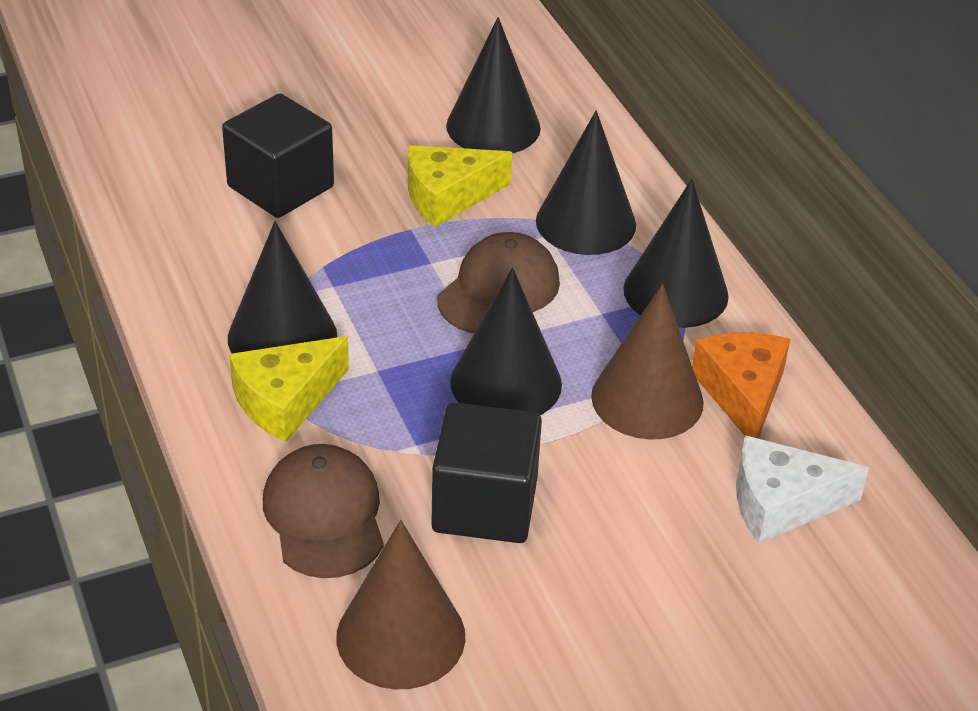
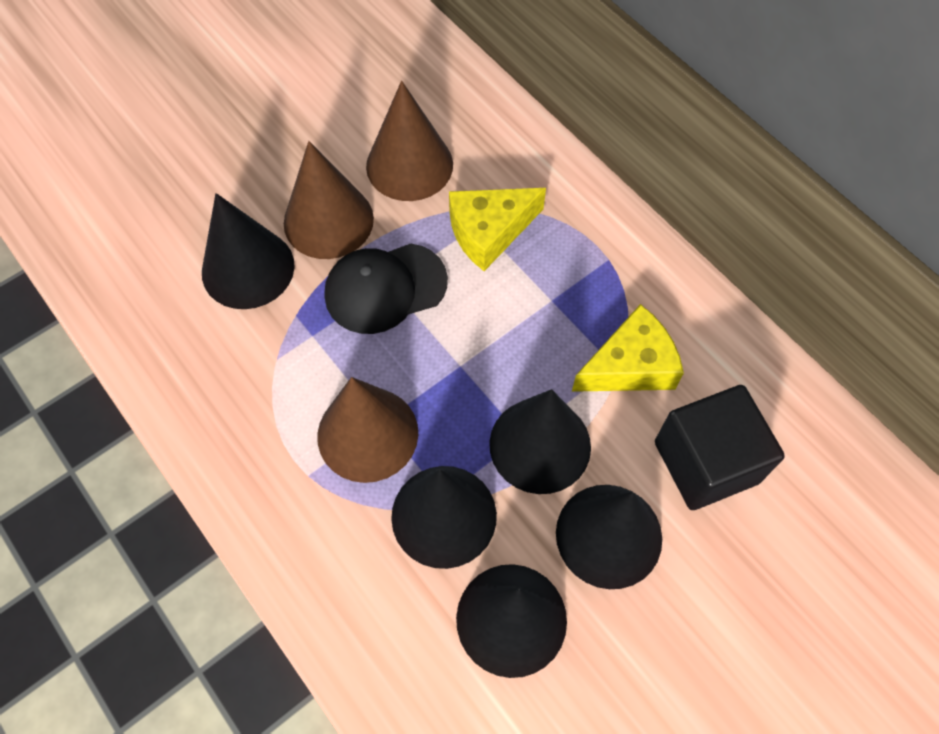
black cap: none = 0 -> [325,244,448,334] = 1
black cube: [222,94,334,218] [432,403,542,543] = 2 -> [655,385,785,510] = 1
brown cap: [263,444,384,578] [437,232,560,334] = 2 -> none = 0
brown cone: [336,520,465,689] [591,284,704,440] = 2 -> [284,141,374,259] [317,377,418,483] [366,81,453,201] = 3
orange cheese: [692,333,790,439] = 1 -> none = 0
white cheese: [736,435,869,543] = 1 -> none = 0

